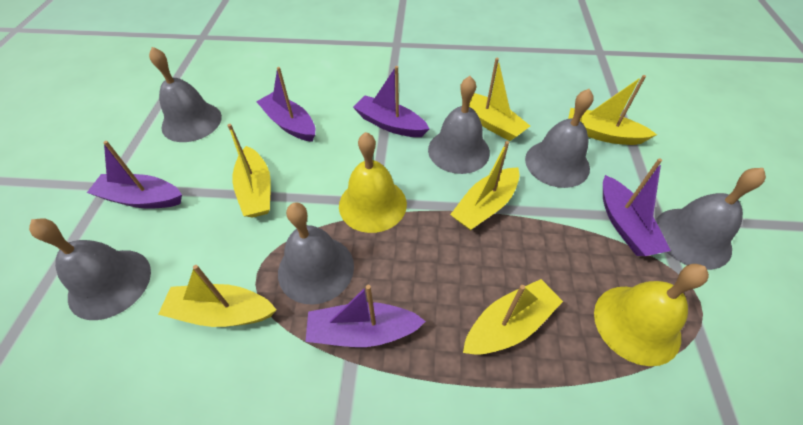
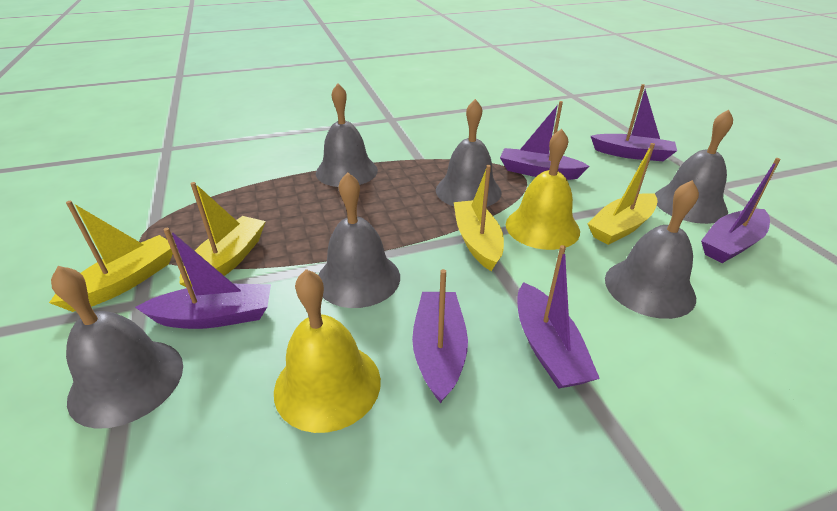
purple boat: [87,141,182,209] [256,67,315,142] [305,285,426,347] [353,66,429,137] [603,158,671,256] = 5 -> [135,228,271,329] [412,269,468,403] [500,101,590,180] [518,245,600,389] [591,84,677,161] [701,158,780,263] = 6
yellow boat: [158,265,277,327] [227,124,271,218] [450,141,519,231] [463,279,563,355] [469,58,530,141] [568,75,657,145] = 6 -> [49,201,173,312] [180,182,266,287] [454,165,504,271] [587,143,658,245] = 4

